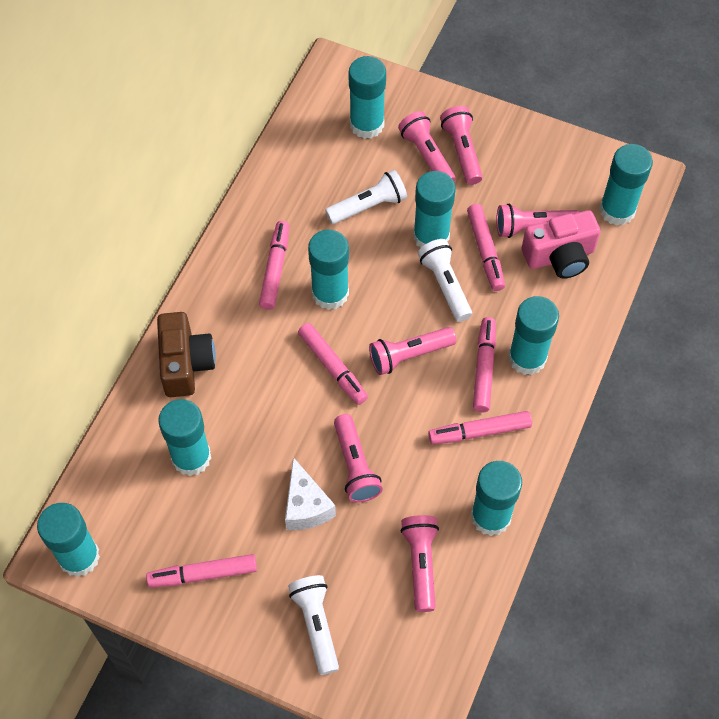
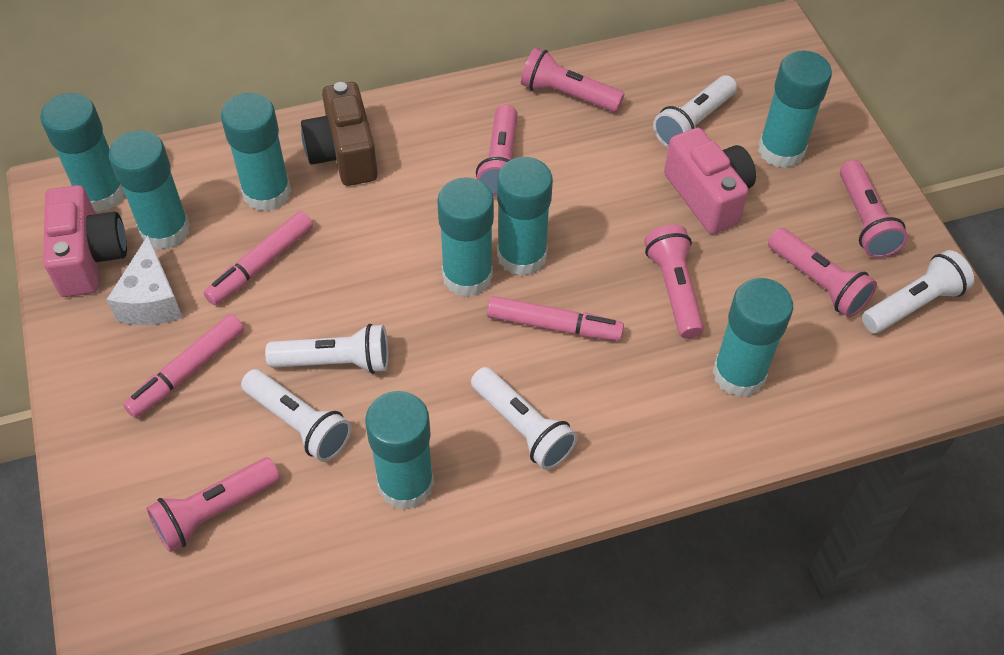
pink camera: [522,210,601,279] = 1 -> [43,185,127,297] [664,128,756,234] = 2
pink marker: [146,554,257,588] [259,221,289,310] [298,323,368,405] [428,411,532,444] [467,204,505,291] [473,317,496,412] = 6 -> [123,314,244,418] [204,211,313,305] [487,296,624,341] = 3
white flashlight: [288,575,339,675] [325,170,407,224] [418,239,472,322] = 3 -> [241,369,352,462] [265,324,389,374] [471,367,578,470] [653,75,737,148] [862,250,974,333] = 5

